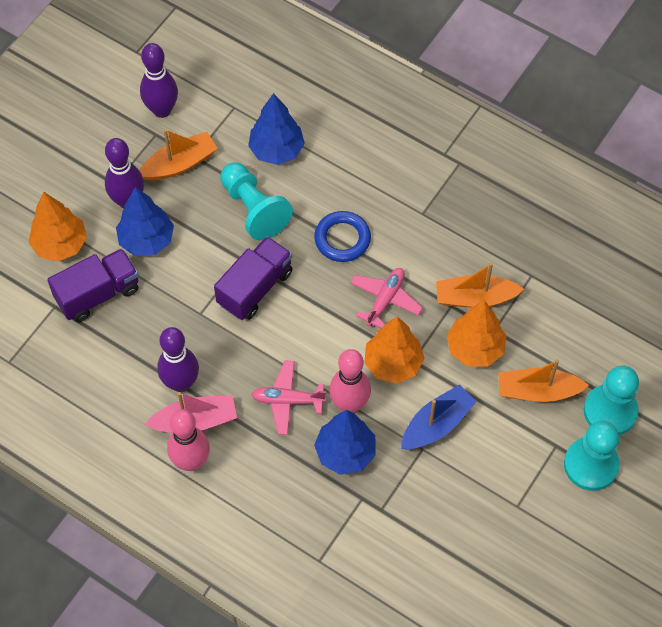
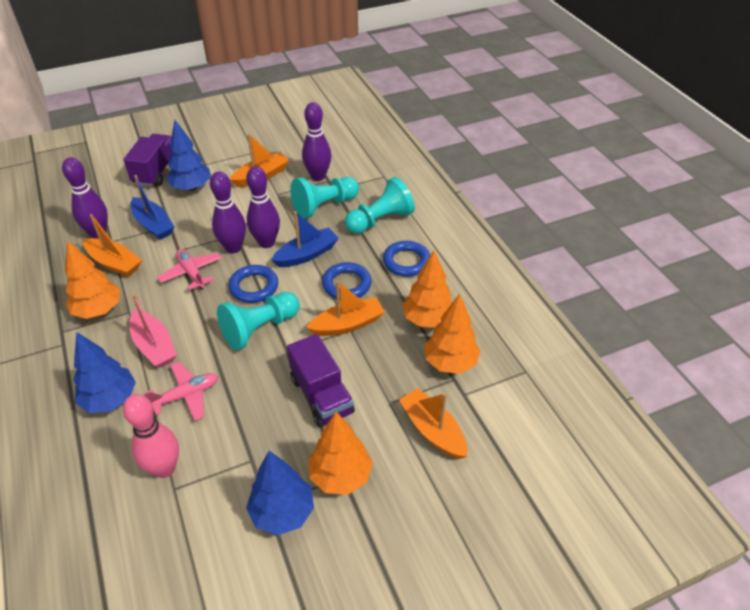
blue boat: [401,384,477,449] = 1 -> [131,175,175,240] [271,211,339,267] = 2
blue ring: [314,211,371,262] = 1 -> [228,265,278,303] [322,262,371,299] [383,241,430,277] = 3
orange boat: [139,129,218,180] [436,263,524,308] [498,359,589,402] = 3 -> [83,214,142,277] [230,133,289,187] [306,281,385,336] [399,388,467,459] = 4
orange tree: [29,192,87,262] [364,316,425,384] [447,300,507,367] = 3 -> [65,240,120,319] [309,412,373,495] [402,250,453,328] [424,294,480,374] = 4
pink bowling pin: [167,409,210,471] [329,349,371,413] = 2 -> [123,394,179,478] = 1
purple bowling pin: [105,138,144,209] [140,43,178,118] [157,327,199,392] = 3 -> [62,157,108,239] [210,171,246,253] [246,166,280,248] [302,102,331,181] = 4

